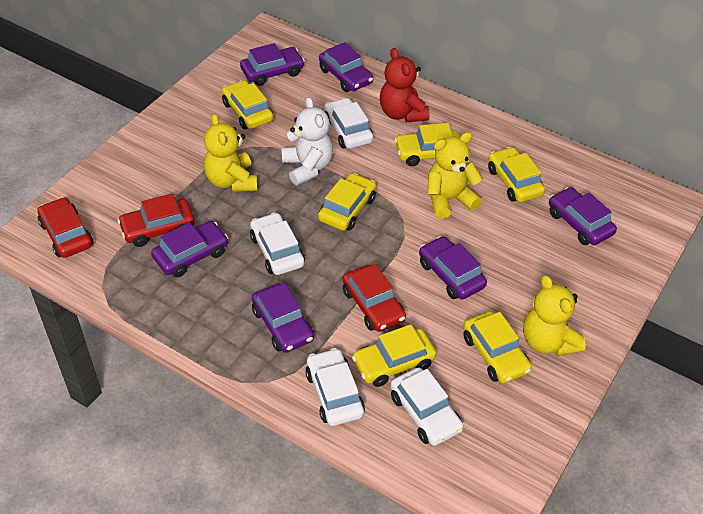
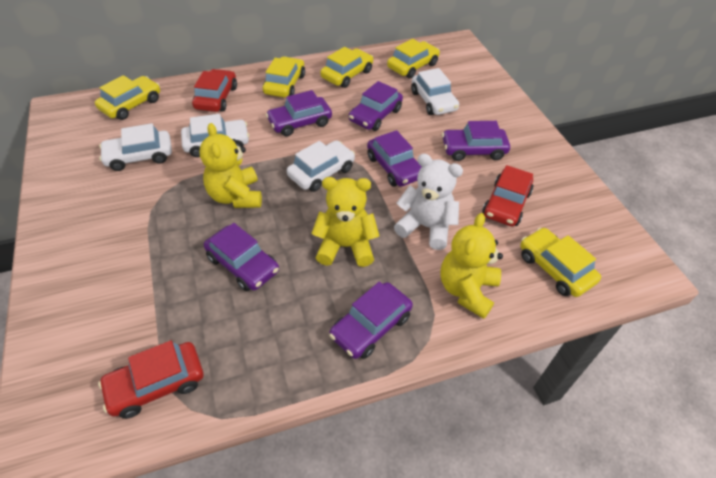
red teddy bear: [380,48,430,122] = 1 -> none = 0
yellow car: [222,80,273,130] [318,173,376,230] [352,324,436,387] [395,123,460,166] [463,311,532,383] [488,147,545,202] = 6 -> [95,75,160,120] [263,57,305,98] [320,47,373,88] [387,39,440,78] [520,227,601,297] = 5

